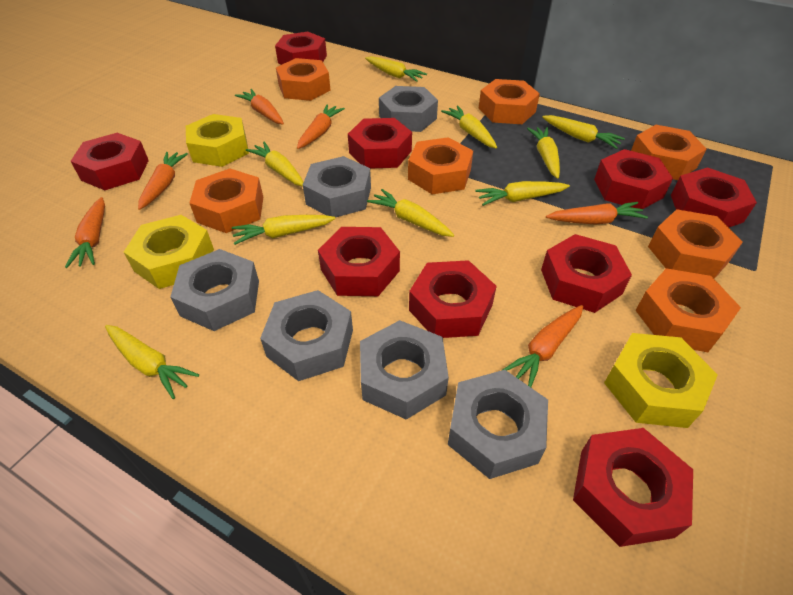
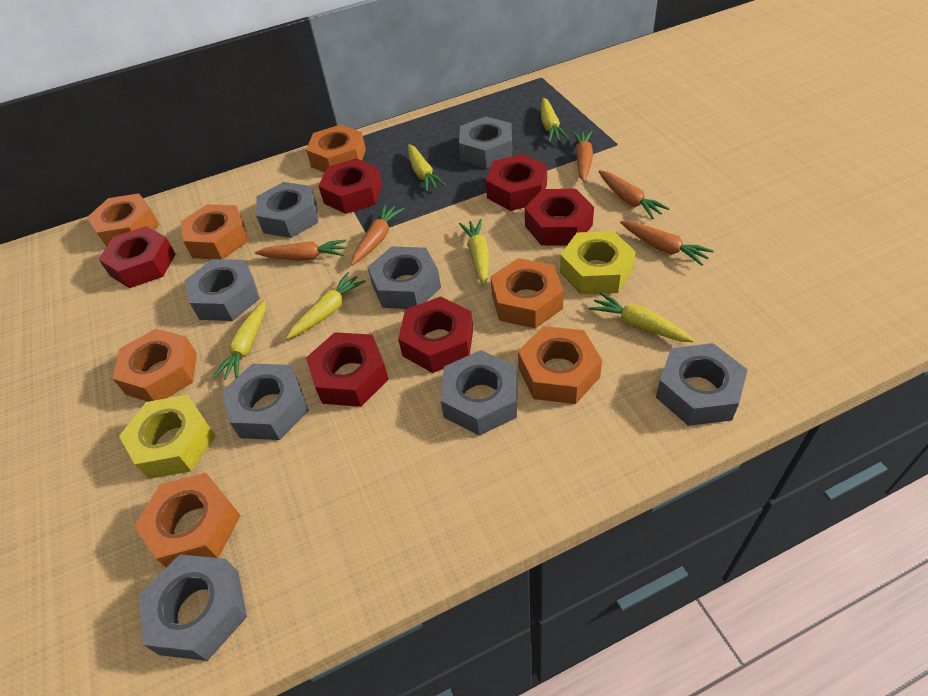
grey nut: [170,249,259,331] [260,290,353,381] [303,156,371,218] [360,320,449,420] [379,86,438,132] [448,370,548,479] = 6 -> [138,555,247,661] [185,259,260,321] [222,364,309,440] [256,182,318,238] [367,246,441,309] [441,350,517,436] [459,116,512,168] [656,343,748,426] = 8
orange carrot: [65,197,105,268] [138,152,188,210] [235,89,284,125] [297,105,345,149] [503,305,583,387] [546,202,648,225] = 6 -> [255,240,346,261] [351,204,404,265] [572,130,593,182] [598,170,670,219] [620,221,714,266] = 5
red nut: [71,133,149,190] [275,32,327,65] [318,227,400,296] [348,118,412,169] [409,260,497,338] [541,234,632,313] [573,428,693,547] [594,149,673,209] [671,167,757,227] = 9 -> [98,226,176,288] [306,332,389,407] [319,158,382,214] [398,297,473,373] [486,154,547,211] [525,189,594,246] = 6
yellow carrot: [105,325,199,399] [232,215,336,245] [246,142,304,186] [365,56,427,82] [367,189,454,237] [441,106,497,148] [475,181,570,206] [527,127,560,179] [542,115,625,149] = 9 -> [212,301,266,380] [286,272,366,339] [408,144,446,192] [459,219,489,285] [541,97,569,142] [589,292,695,342] = 6
yellow nut: [124,215,214,289] [186,114,249,167] [604,333,718,428] = 3 -> [119,395,216,479] [560,231,636,294] = 2

